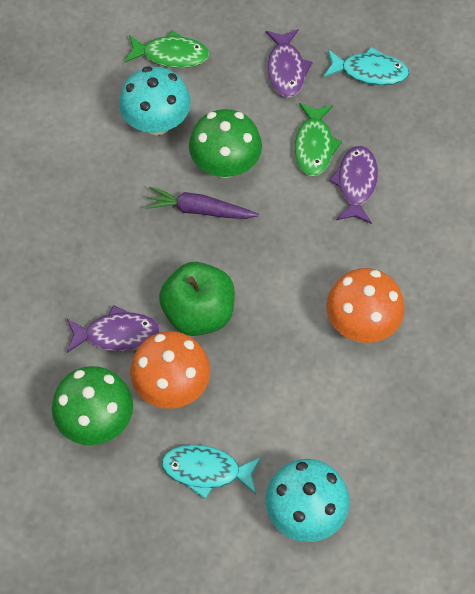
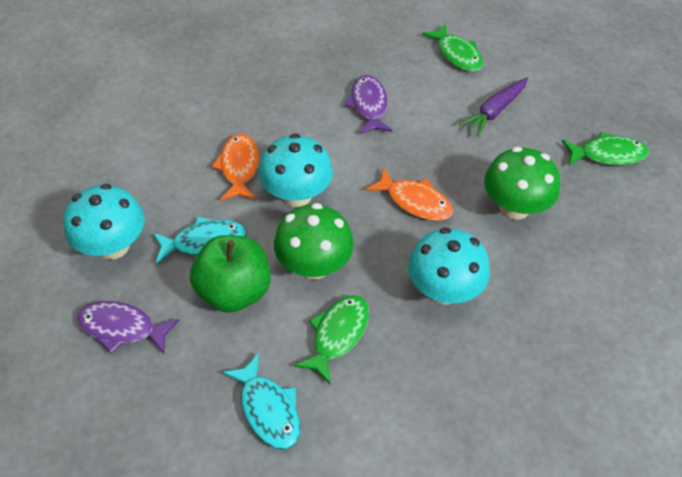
green fish: [124,30,209,68] [294,103,342,176] = 2 -> [294,295,369,384] [422,24,483,72] [562,131,649,165] = 3
orange fish: none = 0 -> [211,134,259,200] [366,168,453,221] = 2
orange mushroom: [130,331,210,409] [326,268,405,343] = 2 -> none = 0
purple fish: [67,305,160,353] [266,29,313,98] [329,146,378,224] = 3 -> [77,301,179,354] [345,75,392,134] = 2
turquoise mushroom: [119,66,191,135] [265,459,350,542] = 2 -> [63,184,144,260] [259,133,333,207] [408,227,490,304] = 3

